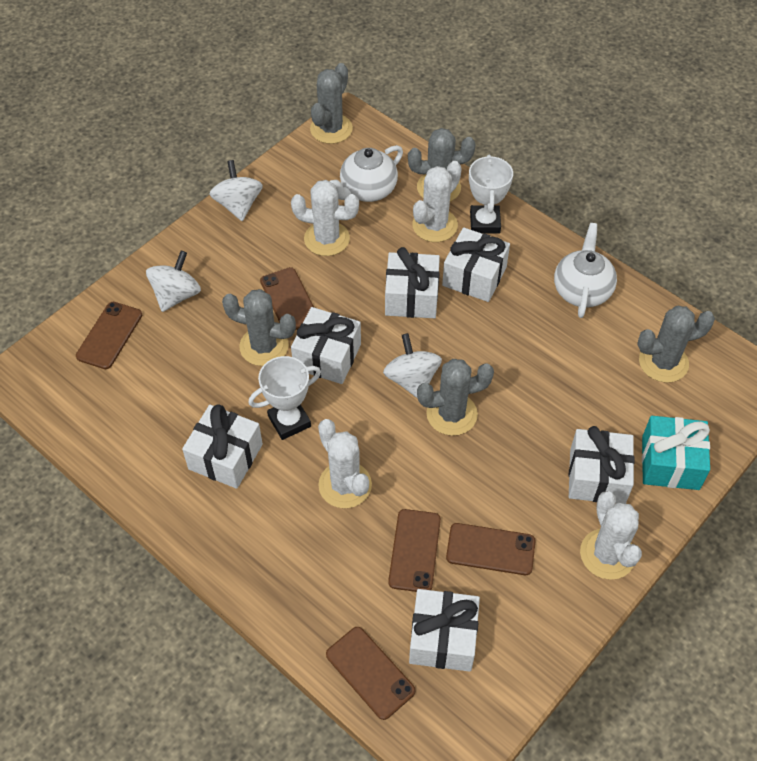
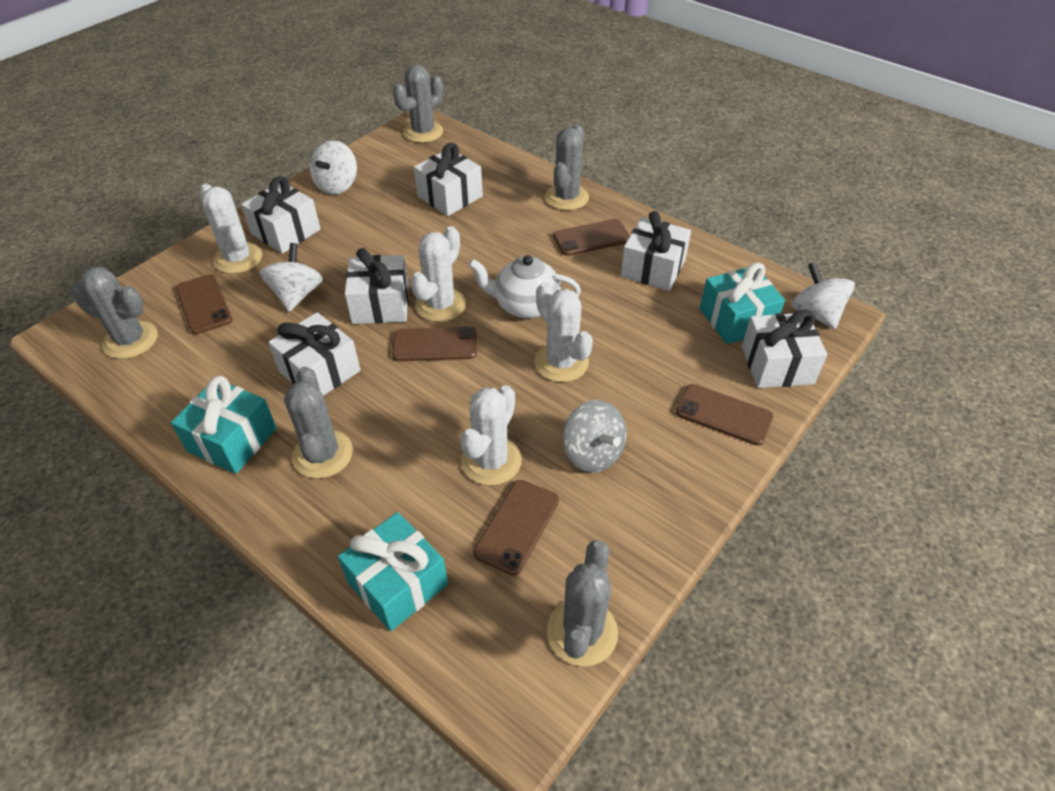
grey spinning top: none = 0 -> [563,400,627,473] = 1
turquoise gift: [642,416,710,490] = 1 -> [171,376,277,474] [338,512,448,631] [700,263,785,344] = 3
white teapot: [329,145,403,202] [554,223,617,318] = 2 -> [469,255,581,318] = 1
white trophy: [248,356,321,440] [469,155,513,234] = 2 -> none = 0

